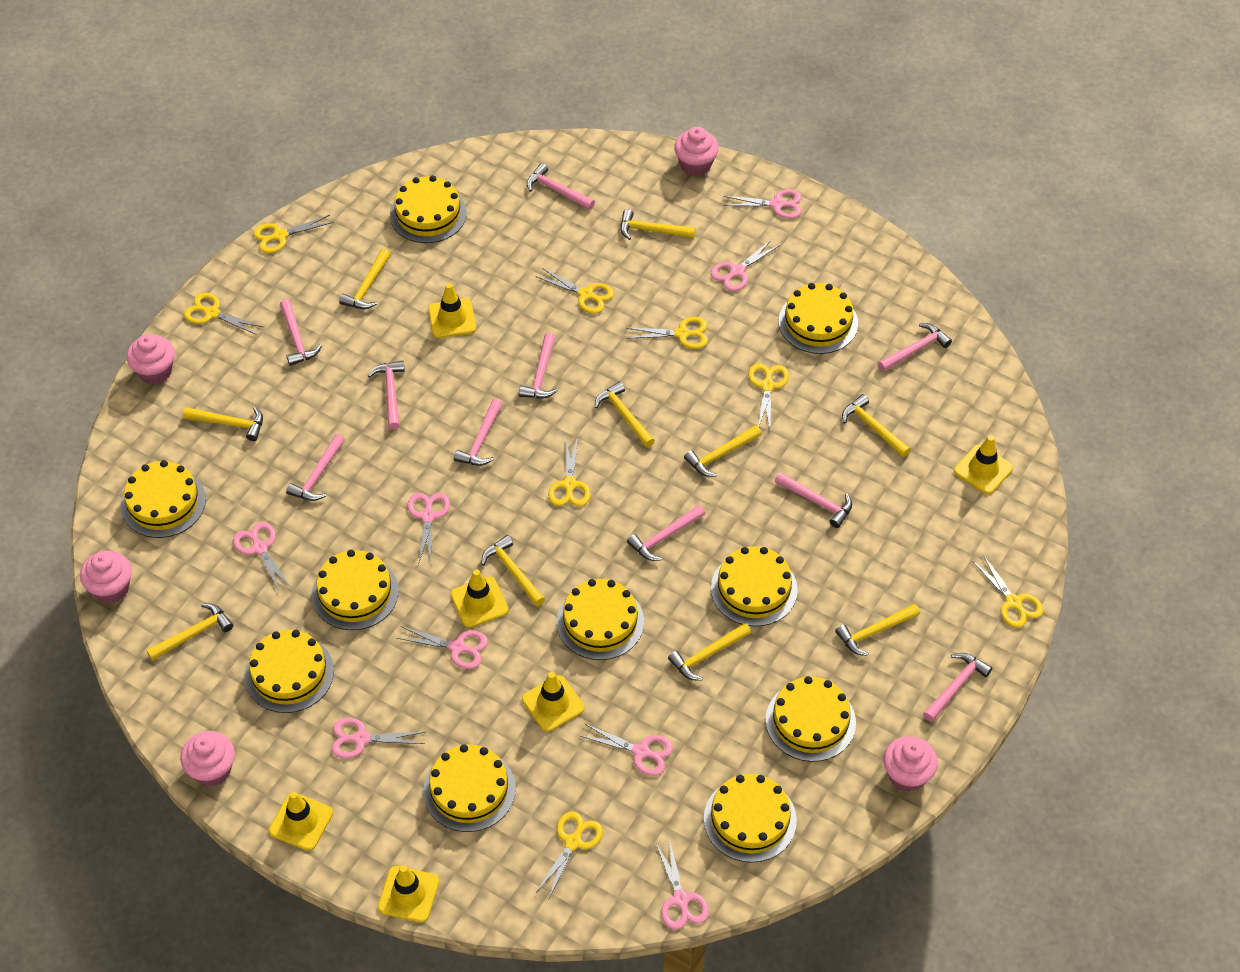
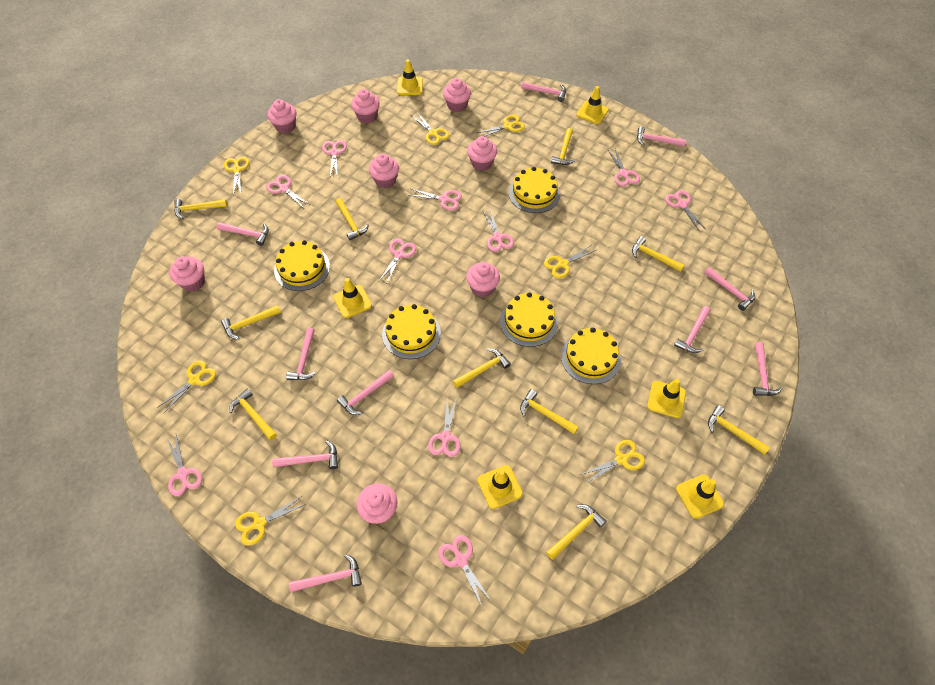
pink cupcake: [80,551,132,604] [127,334,175,385] [180,731,235,787] [674,127,719,176] [883,736,938,792] = 5 -> [170,256,205,291] [268,99,297,134] [351,89,380,123] [357,483,398,524] [369,154,399,188] [443,78,471,112] [466,262,500,297] [467,136,497,171] = 8
pink scissors: [233,522,292,593] [331,718,425,759] [397,626,488,669] [408,493,450,566] [581,724,673,776] [656,839,709,930] [711,239,780,291] [723,189,802,219] = 8 -> [166,435,202,496] [266,175,310,207] [322,140,347,177] [378,239,416,285] [409,189,462,210] [428,397,461,457] [438,535,492,606] [483,209,514,252] [608,149,640,186] [665,190,706,231] = 10
yellow cake: [121,460,206,538] [245,630,334,713] [312,550,399,630] [390,175,467,243] [423,744,516,832] [557,579,644,660] [704,774,797,863] [711,546,798,626] [766,676,856,762] [779,283,858,354] = 10 -> [274,240,330,291] [382,304,441,359] [500,292,558,347] [509,167,560,213] [561,328,621,384] = 5
yellow scissors: [184,293,263,335] [253,215,334,253] [536,268,614,314] [537,812,603,898] [548,436,591,506] [626,317,708,349] [748,363,789,429] [972,555,1043,628] = 8 -> [157,360,216,413] [224,157,249,196] [235,496,306,546] [412,112,449,145] [477,115,525,136] [544,245,596,278] [580,440,645,484] = 7

